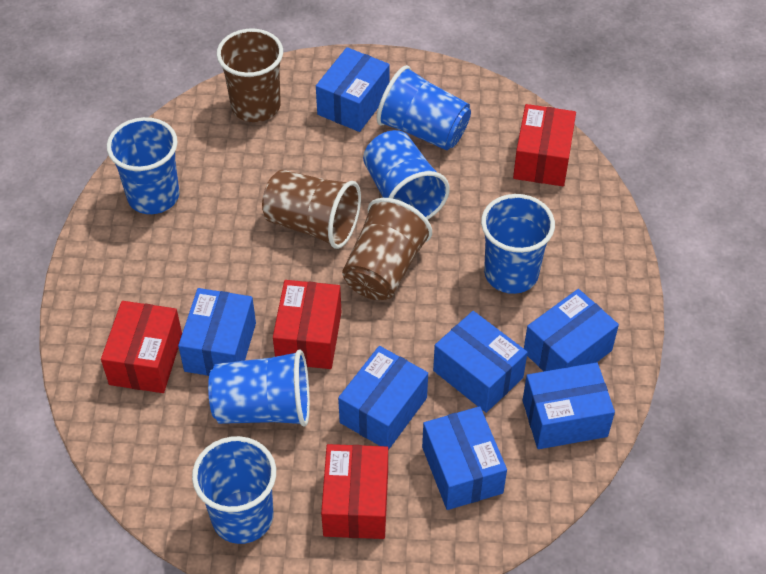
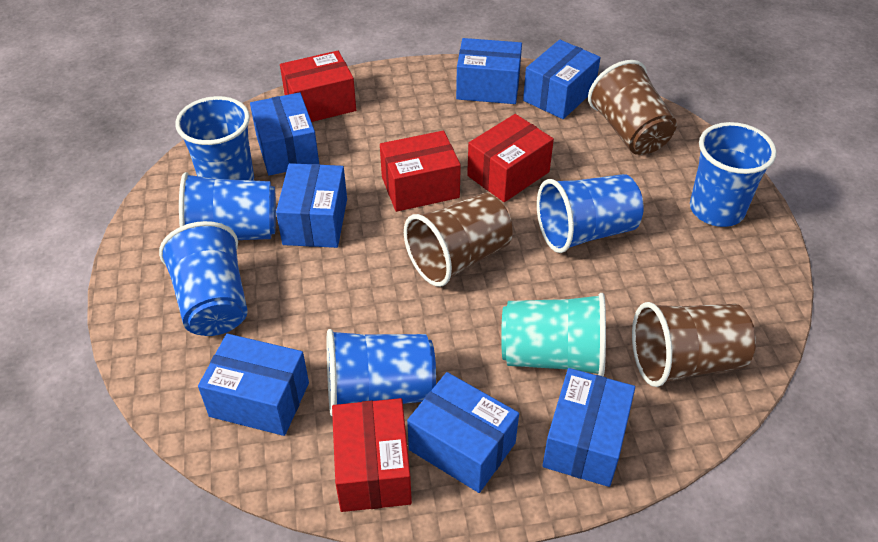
turquoise cup: none = 0 -> [501,293,606,376] = 1

